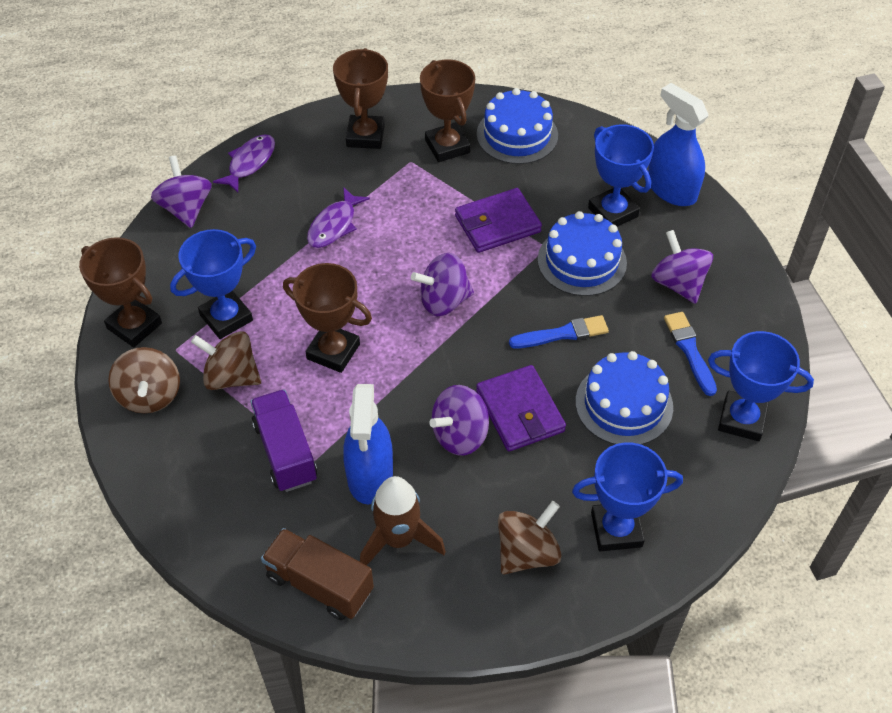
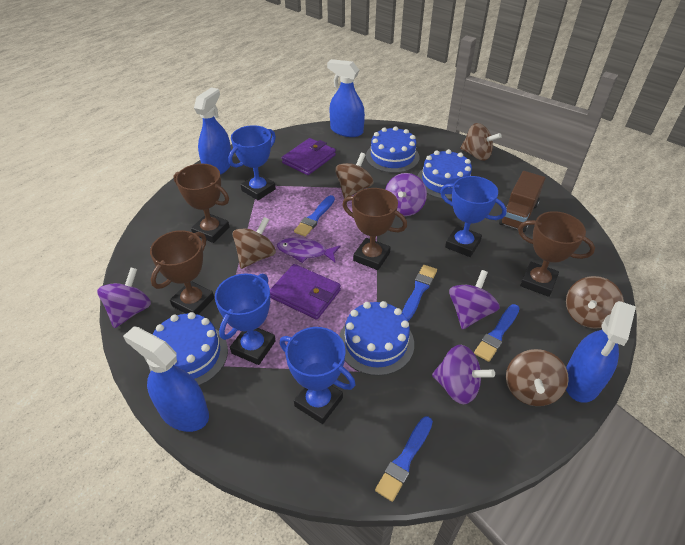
blue brush: [509,315,609,348] [664,312,717,396] = 2 -> [294,195,335,237] [375,416,433,502] [402,265,437,321] [474,304,520,362] = 4
blue cake: [477,88,558,164] [538,211,627,296] [576,351,673,445] = 3 -> [149,312,228,386] [339,301,414,376] [366,126,420,173] [417,149,472,199] = 4
blue spray bottle: [343,384,393,504] [648,83,709,206] = 2 -> [123,326,209,432] [194,87,233,175] [327,59,365,137] [566,301,636,403] = 4
brown rocket: [360,476,446,565] = 1 -> none = 0
brown spinning top: [108,347,180,413] [191,331,261,390] [498,501,562,575] = 3 -> [232,217,276,269] [335,153,374,199] [460,123,502,161] [506,349,569,406] [566,276,624,328] = 5
purple fish: [213,134,275,193] [307,187,370,248] = 2 -> [277,237,341,263] = 1
purple truck: [251,390,317,492] = 1 -> none = 0

